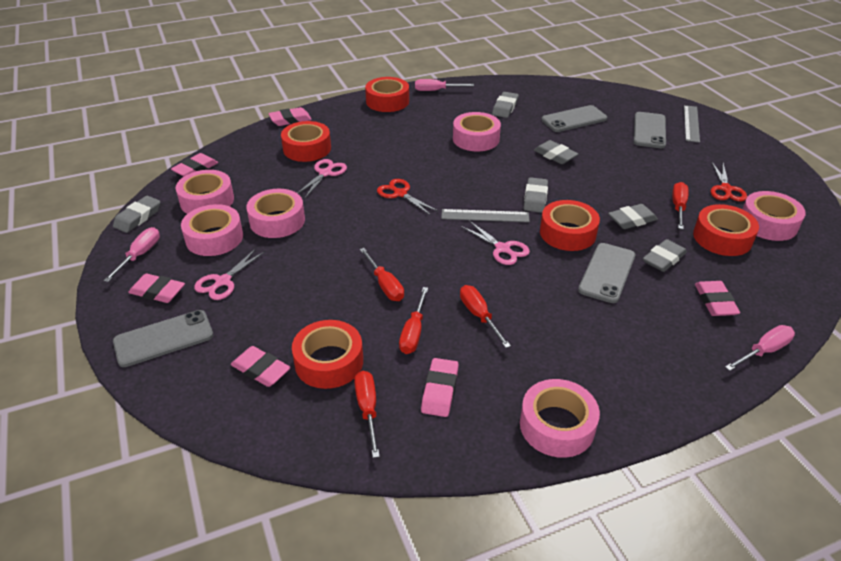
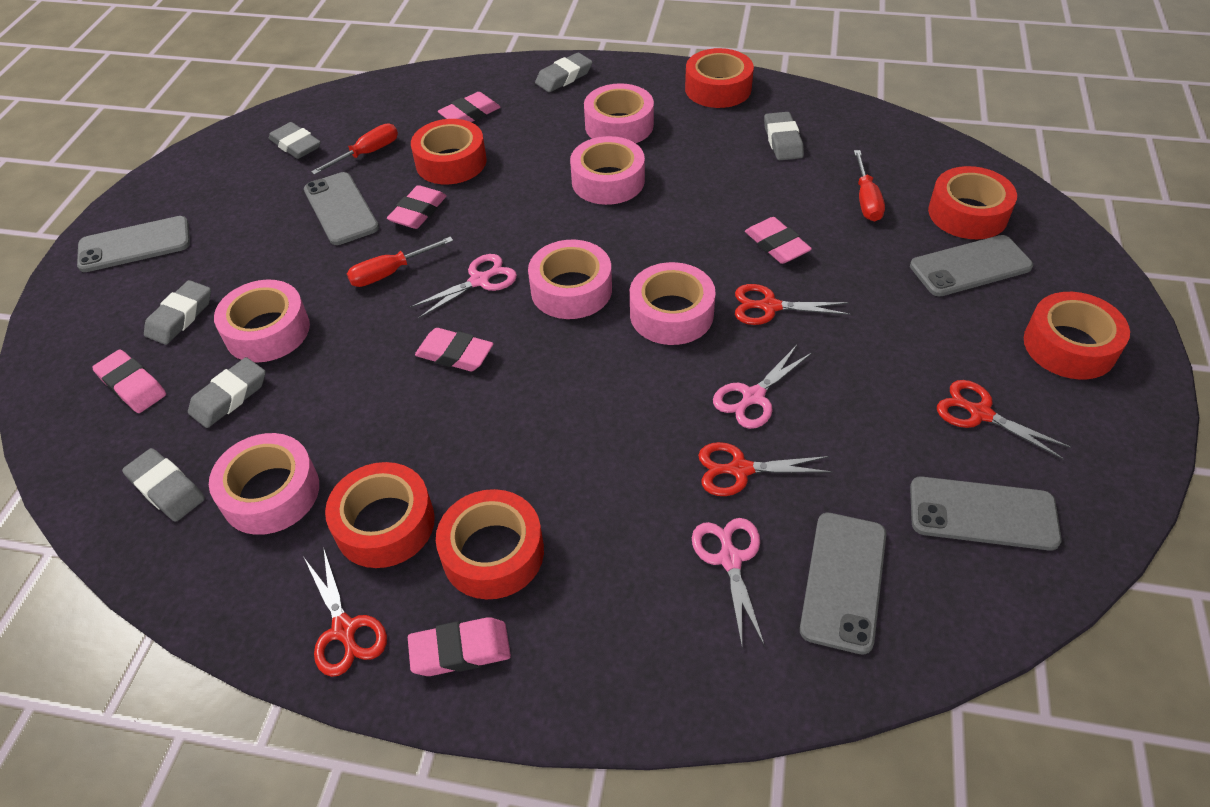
grey phone: [113,310,213,367] [541,105,607,132] [578,243,635,303] [633,112,666,148] = 4 -> [77,216,190,272] [304,172,379,245] [800,513,886,654] [910,235,1033,296] [910,476,1062,551] = 5
grey ruler: [441,209,530,222] [684,105,700,143] = 2 -> none = 0
pink screwdriver: [103,227,160,282] [415,79,474,91] [725,325,795,371] = 3 -> none = 0
red scissors: [377,179,439,215] [711,162,747,202] = 2 -> [304,549,387,677] [698,442,833,496] [735,284,850,325] [937,380,1071,460] = 4
red screwdriver: [354,371,380,458] [360,248,404,301] [399,287,428,354] [460,285,511,348] [672,182,689,229] = 5 -> [311,124,398,175] [347,237,453,287] [854,150,885,222] = 3
red tape: [281,121,331,162] [292,320,363,389] [365,77,409,112] [540,200,600,251] [693,204,759,256] = 5 -> [325,462,435,568] [411,119,487,185] [436,489,544,599] [685,48,754,108] [928,166,1017,239] [1024,292,1130,379] = 6

